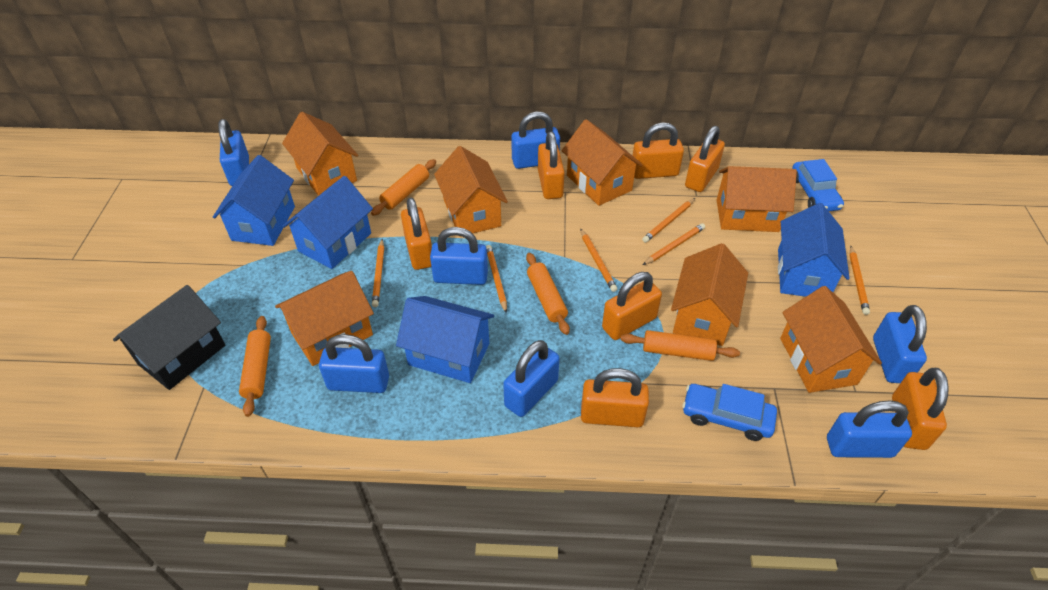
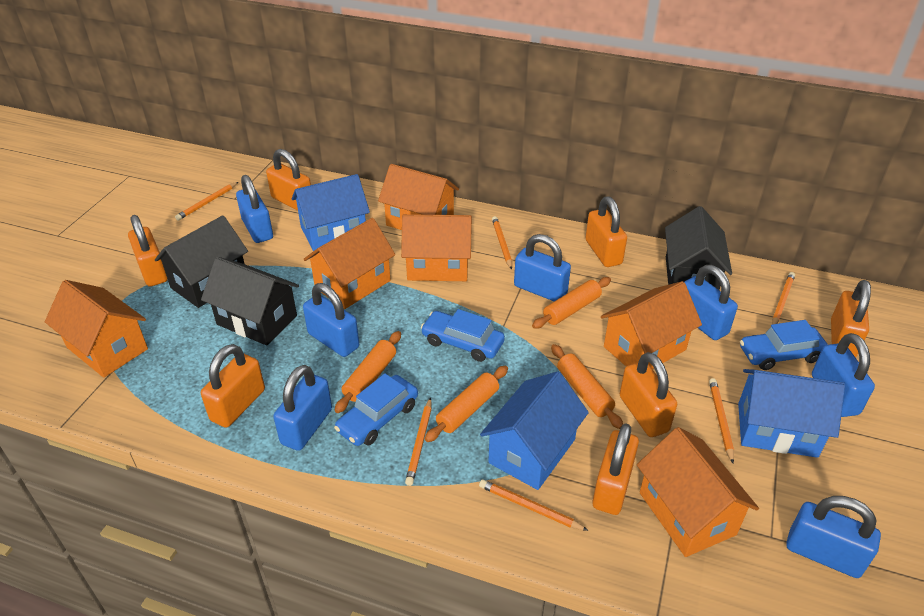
black house: [113,285,225,390] = 1 -> [155,215,248,308] [201,257,299,346] [665,206,732,290] = 3
blue car: [682,384,777,441] [792,159,844,211] = 2 -> [334,373,418,446] [421,309,505,362] [740,320,828,370] = 3
blue house: [213,155,295,246] [282,176,373,269] [396,296,494,383] [778,203,850,297] = 4 -> [292,174,370,251] [480,371,589,490] [738,369,845,458] = 3
orange house: [275,271,374,366] [282,112,358,196] [434,146,508,237] [562,119,643,206] [671,243,748,346] [717,166,797,232] [780,286,882,393] = 7 -> [45,280,148,378] [304,218,395,309] [378,164,459,230] [401,214,472,281] [601,281,702,369] [637,427,759,557] = 6

